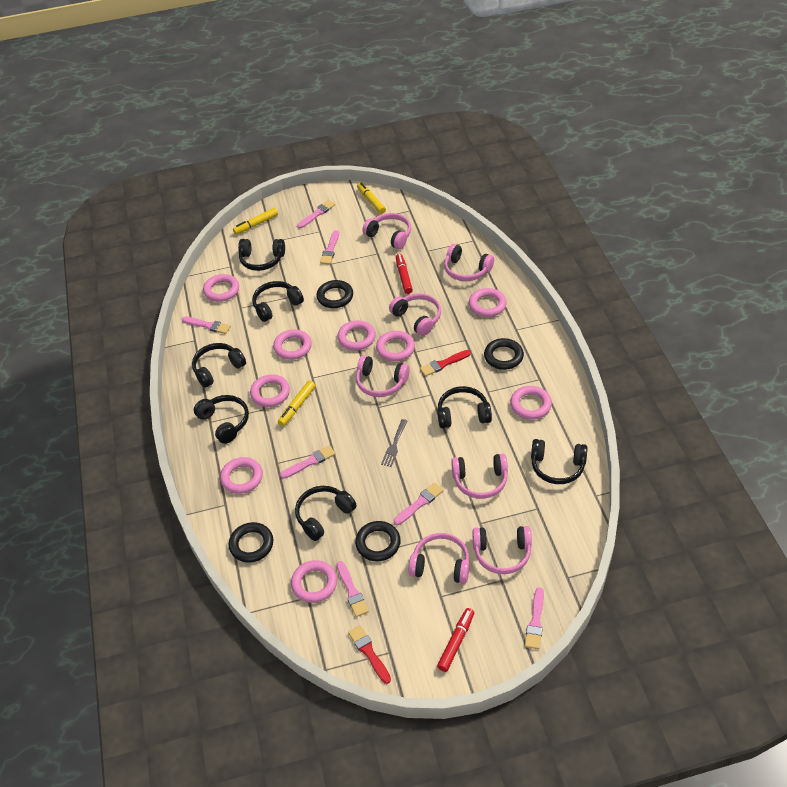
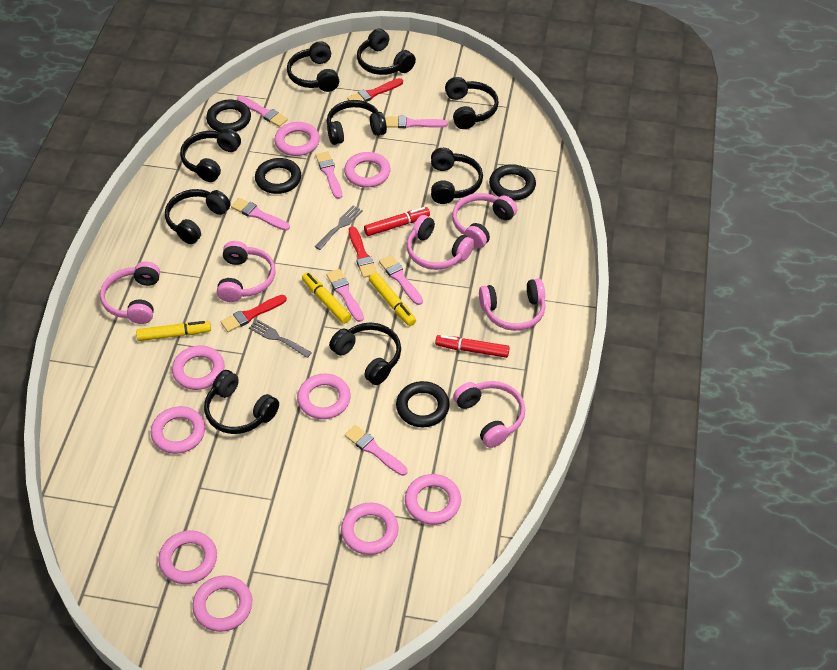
black headphones: [192,343,246,388] [194,395,249,444] [238,239,285,271] [252,281,304,322] [295,486,357,541] [437,386,492,428] [531,439,588,484] = 7 -> [165,189,231,244] [180,129,241,182] [204,370,279,434] [287,41,339,92] [327,100,387,145] [329,322,401,385] [357,29,416,75] [431,148,483,204] [445,77,499,129] = 9
grey fork: [381,419,407,467] = 1 -> [249,320,312,358] [315,206,363,250] = 2
pink headphones: [356,355,410,397] [362,213,411,249] [389,293,441,336] [408,533,470,584] [444,244,494,281] [451,454,508,499] [472,526,532,574] = 7 -> [100,261,160,324] [217,241,275,302] [407,215,474,270] [452,193,517,248] [453,381,525,448] [479,278,546,331] = 6
red brush: [348,625,391,684] [420,350,471,377] = 2 -> [221,295,287,332] [347,78,403,102] [349,226,377,278] = 3

